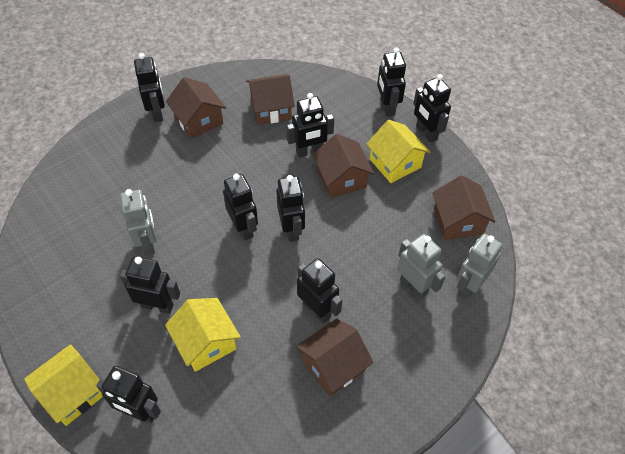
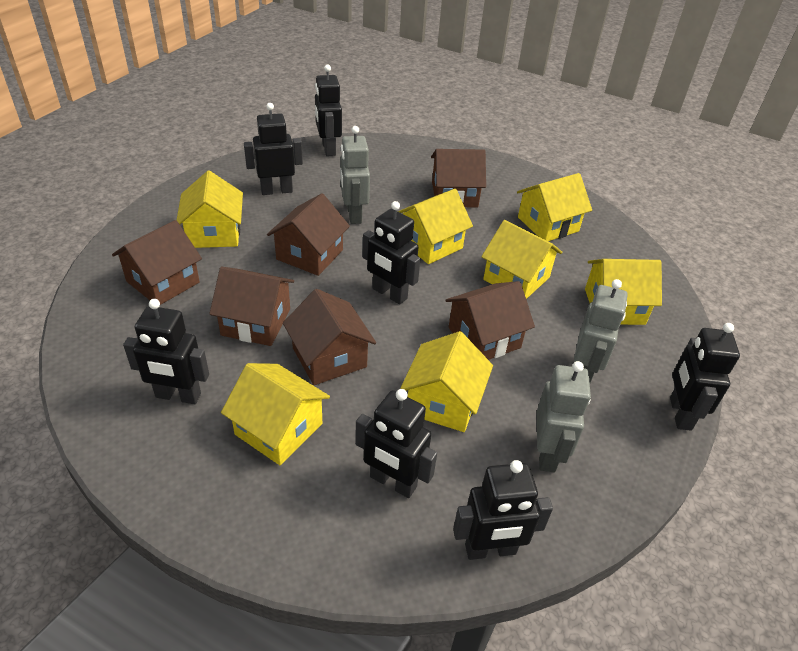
black robot: [96,366,161,423] [120,256,180,314] [134,53,165,122] [223,174,258,241] [276,175,305,242] [287,93,334,158] [297,258,342,323] [377,48,406,117] [413,74,451,143] = 9 -> [123,299,209,404] [244,103,303,195] [315,65,342,156] [355,389,437,498] [362,201,420,305] [453,460,553,560] [670,323,740,431] = 7
brown house: [166,77,226,139] [247,74,295,125] [296,319,374,396] [313,134,374,198] [432,175,496,240] = 5 -> [112,220,202,305] [209,267,294,346] [267,193,350,276] [283,289,376,385] [431,149,486,207] [445,281,535,360] = 6
yellow house: [24,344,103,426] [165,298,241,372] [366,120,430,183] = 3 -> [176,170,243,248] [221,363,330,465] [398,189,473,264] [400,331,493,432] [481,220,562,299] [517,173,592,241] [585,259,662,325] = 7

